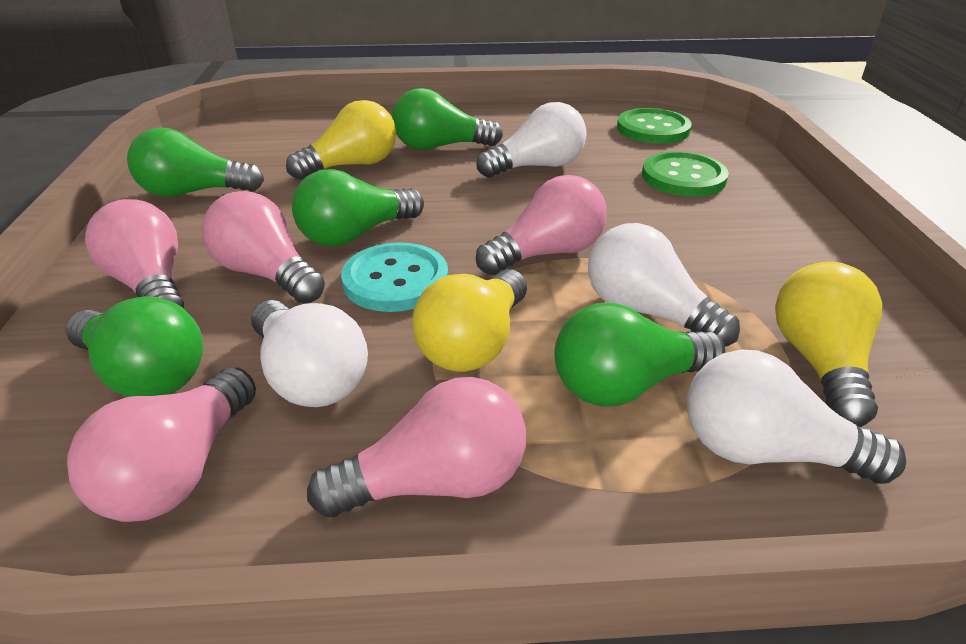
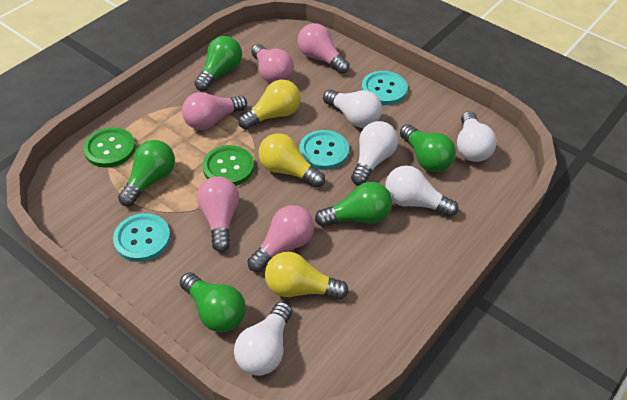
turquoise button: [341,242,448,312] = 1 -> [113,213,171,262] [299,130,349,170] [362,71,408,105] = 3
white light bulb: [251,300,368,407] [476,102,587,178] [588,223,740,347] [687,350,906,484] = 4 -> [234,302,292,376] [323,89,382,128] [351,121,398,186] [385,165,458,217] [457,111,497,162] = 5

